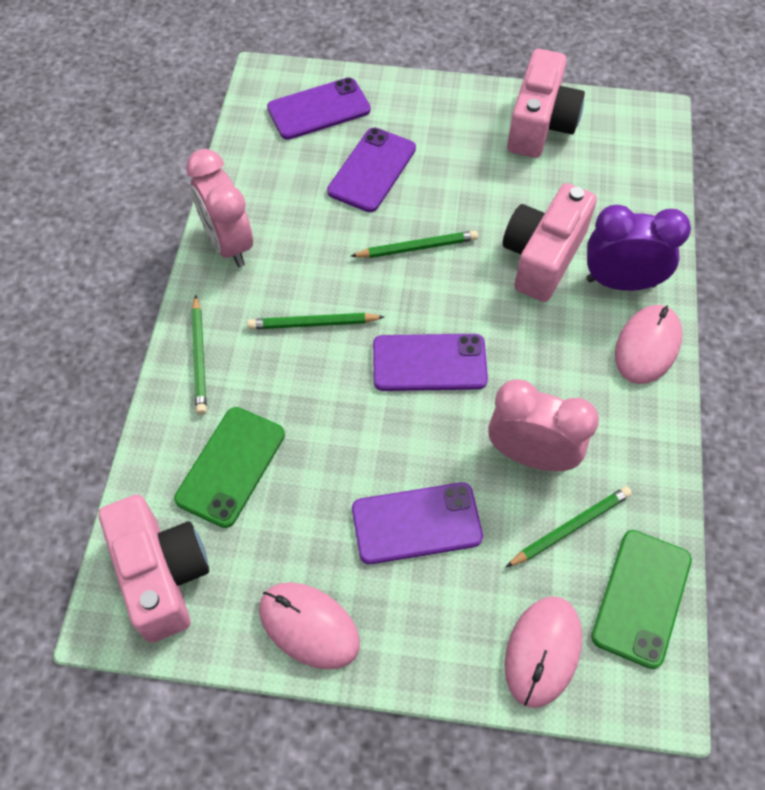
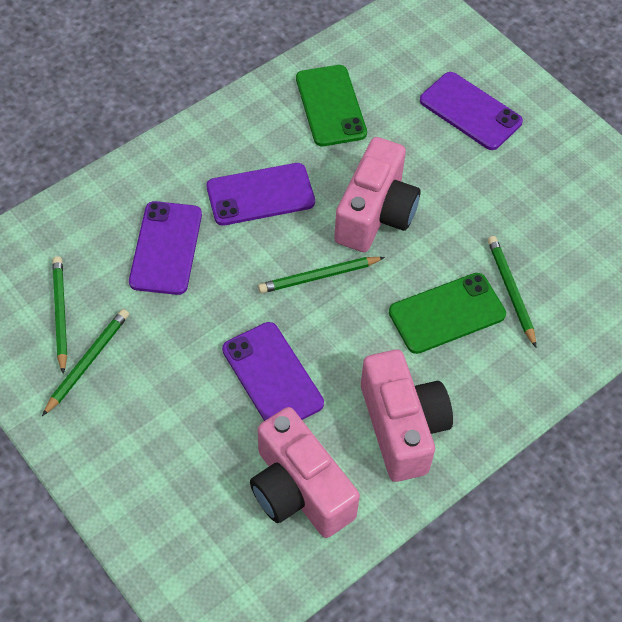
pink clock: [186,149,253,267] [488,379,599,471] = 2 -> none = 0
pink mouse: [259,582,360,670] [504,596,582,708] [615,305,682,384] = 3 -> none = 0
purple clock: [586,205,691,291] = 1 -> none = 0

